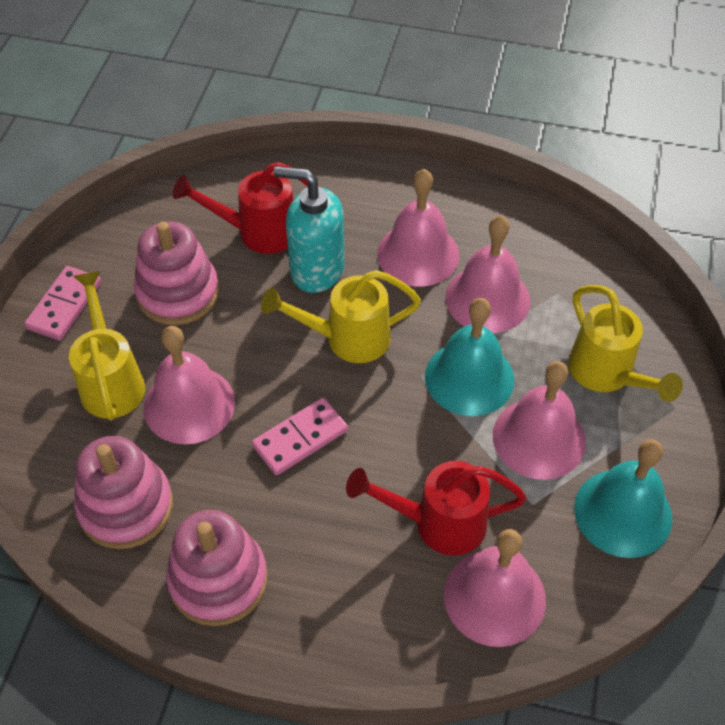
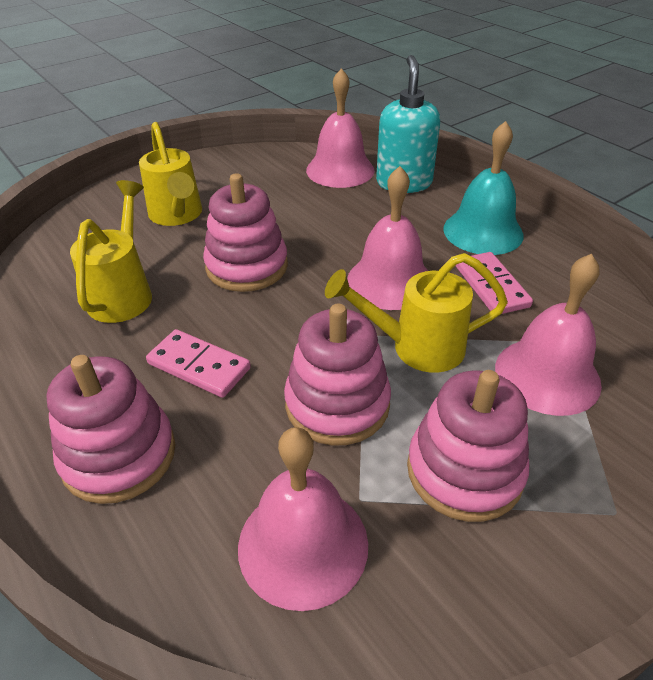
pink bell: [144,326,235,445] [377,169,460,287] [444,529,546,647] [445,215,530,333] [493,361,586,480] = 5 -> [238,427,368,611] [306,68,375,188] [347,166,428,310] [495,254,602,416] = 4
pink stacking toy: [74,436,173,549] [134,221,219,325] [166,510,268,626] = 3 -> [46,355,175,504] [203,173,288,292] [284,304,391,446] [407,370,529,522] = 4
red watering can: [173,162,308,254] [346,461,526,556] = 2 -> none = 0
turquoise bell: [425,298,514,416] [574,439,672,558] = 2 -> [443,121,524,255] = 1

